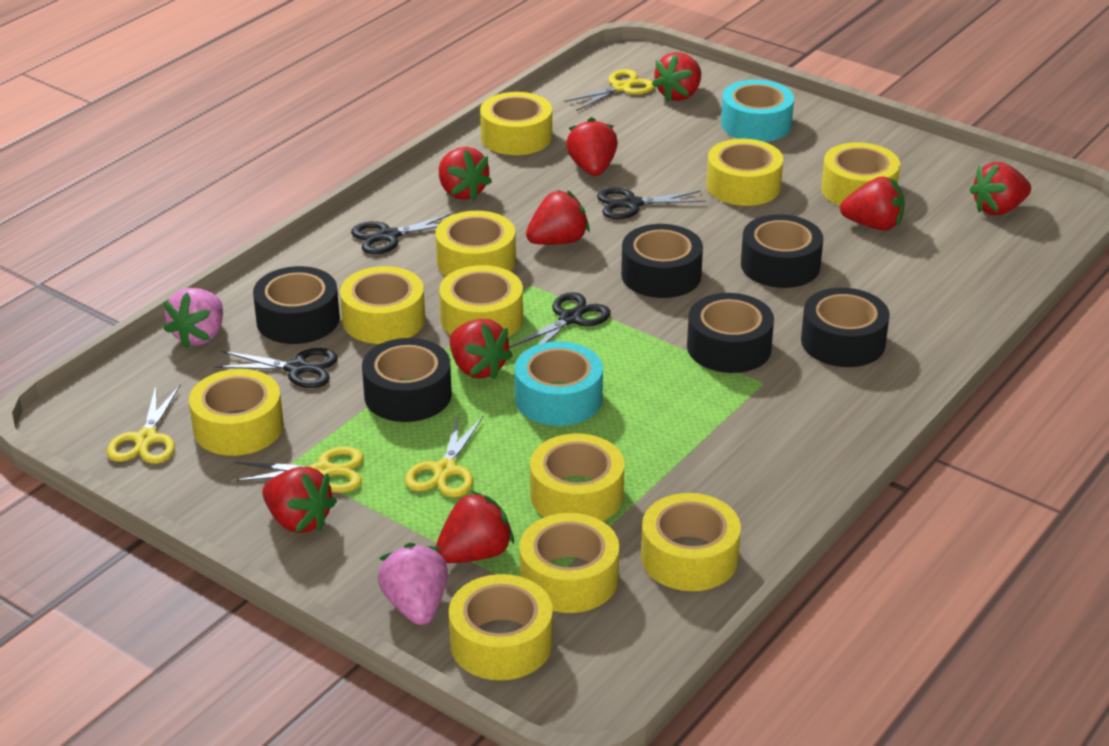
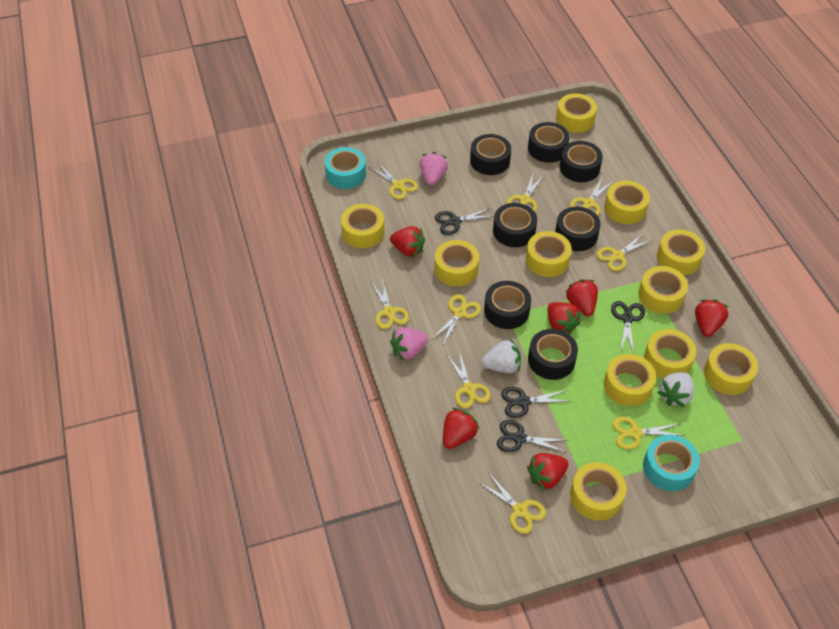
black tape: [253,266,340,344] [362,338,452,422] [621,224,703,298] [687,293,774,373] [741,214,823,288] [801,288,890,367] = 6 -> [470,134,511,175] [484,281,531,329] [493,203,537,247] [528,122,570,163] [528,329,578,380] [555,207,601,251] [560,141,603,182] = 7
red strawberry: [262,466,337,533] [436,491,514,563] [439,147,492,201] [450,319,513,379] [526,190,590,245] [566,117,618,176] [652,52,701,102] [840,176,905,231] [969,162,1031,215] = 9 -> [390,226,425,257] [443,408,479,449] [527,453,569,491] [547,302,581,335] [565,279,598,316] [695,300,728,337] = 6
white strawberry: none = 0 -> [482,339,521,374] [658,372,694,407] = 2
yellow scissors: [107,385,180,464] [232,447,364,493] [405,413,483,498] [564,69,655,111] = 4 -> [368,161,418,199] [370,278,409,329] [431,294,481,345] [446,351,491,408] [478,472,546,534] [507,174,543,212] [570,178,613,216] [596,233,652,271] [612,417,685,449] = 9

